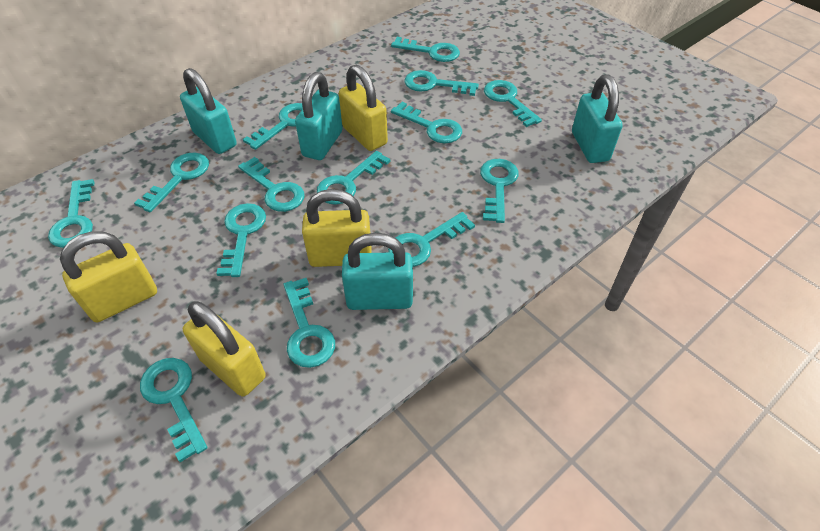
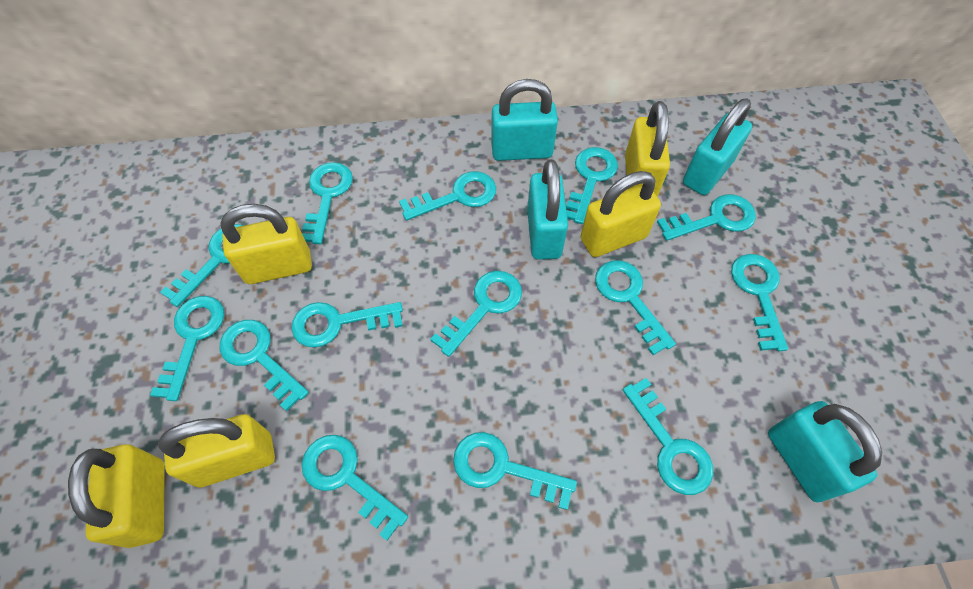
yellow padlock: [60,232,157,322] [183,301,266,397] [302,189,372,267] [339,65,388,151] = 4 -> [68,444,165,548] [158,414,275,488] [220,204,312,284] [581,171,661,257] [625,101,670,197] = 5

